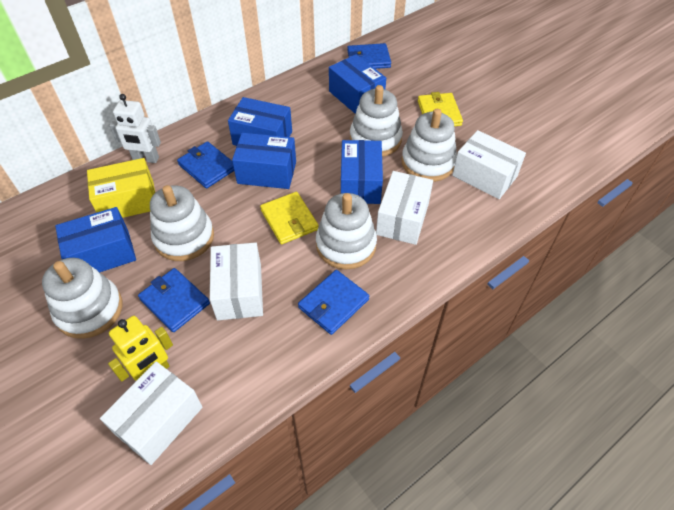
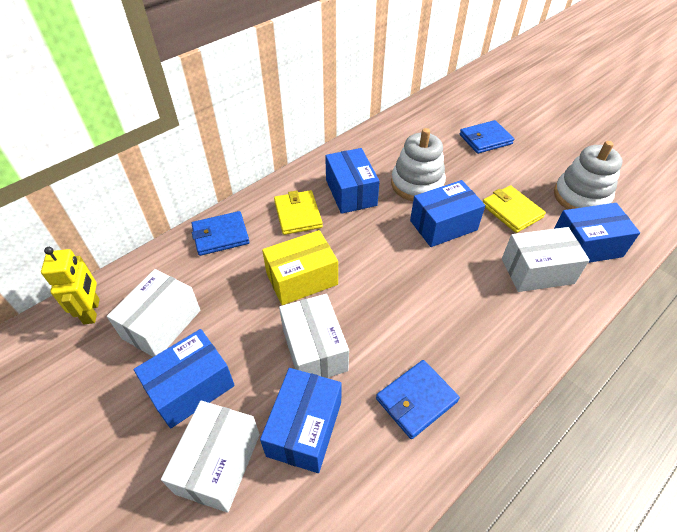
blue wallet: [138,268,210,332] [177,141,234,189] [298,270,369,335] [347,43,391,69] = 4 -> [191,211,249,256] [376,360,460,439] [460,120,514,154] = 3
white robot: [109,94,161,163] = 1 -> none = 0
white stacking toy: [42,258,122,339] [150,185,214,261] [316,193,377,269] [350,85,403,157] [401,109,457,182] = 5 -> [391,128,446,201] [554,141,623,210] = 2

